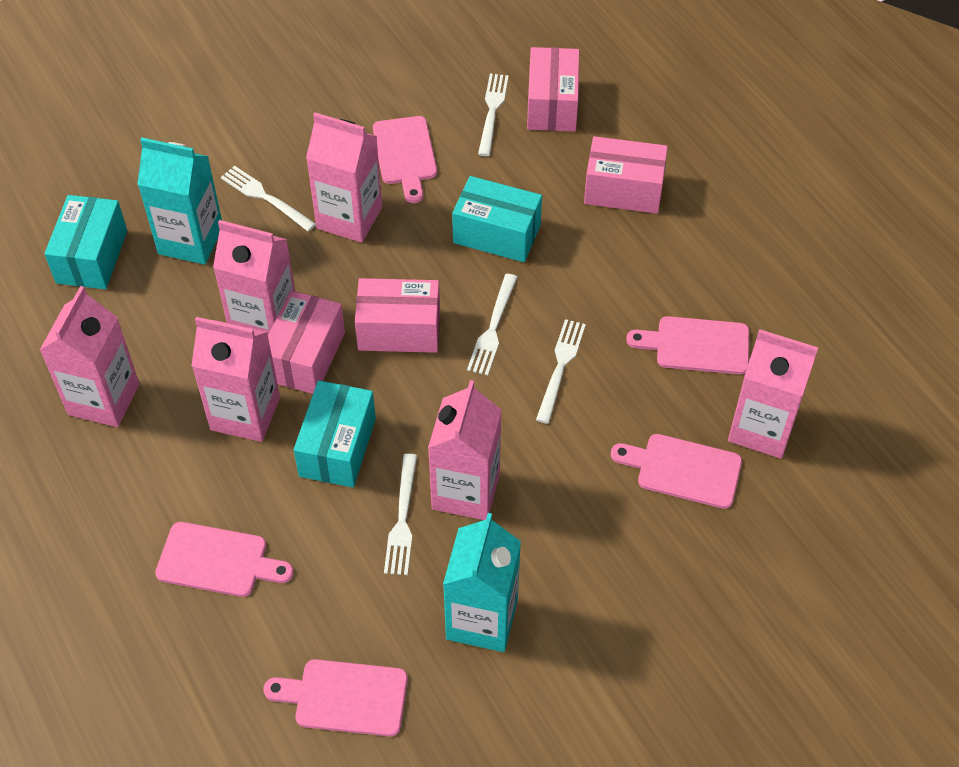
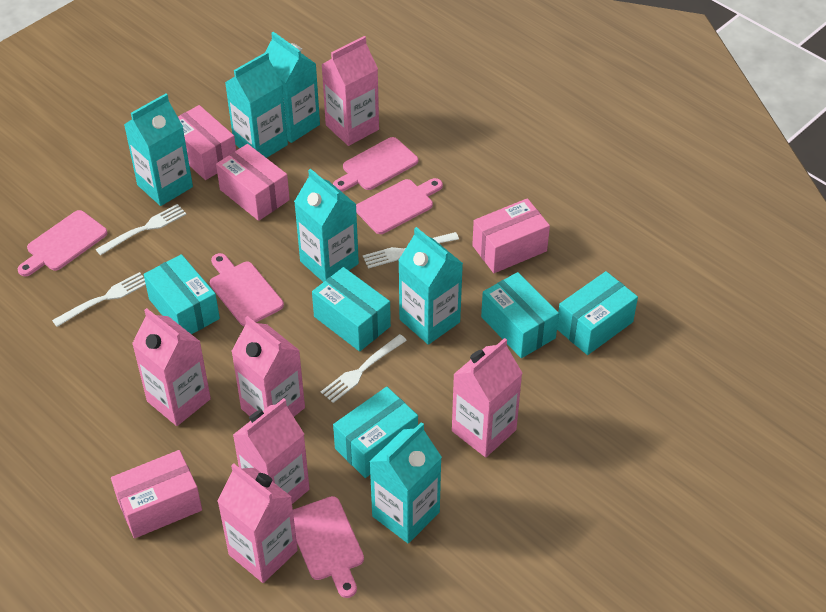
turquoise box: [44,195,127,289] [294,380,376,488] [452,176,542,262] = 3 -> [143,254,220,334] [312,267,391,351] [333,387,418,478] [481,272,559,358] [557,271,638,355] = 5
turquoise carton: [137,138,222,264] [443,513,521,652] = 2 -> [124,94,193,206] [225,52,288,158] [265,32,320,143] [294,169,359,282] [369,422,442,544] [398,227,463,345] = 6
white fork: [221,166,316,231] [384,454,417,575] [467,274,517,375] [478,74,509,156] [536,319,586,424] = 5 -> [52,272,146,327] [96,204,186,256] [321,334,407,403] [363,232,459,268] = 4

